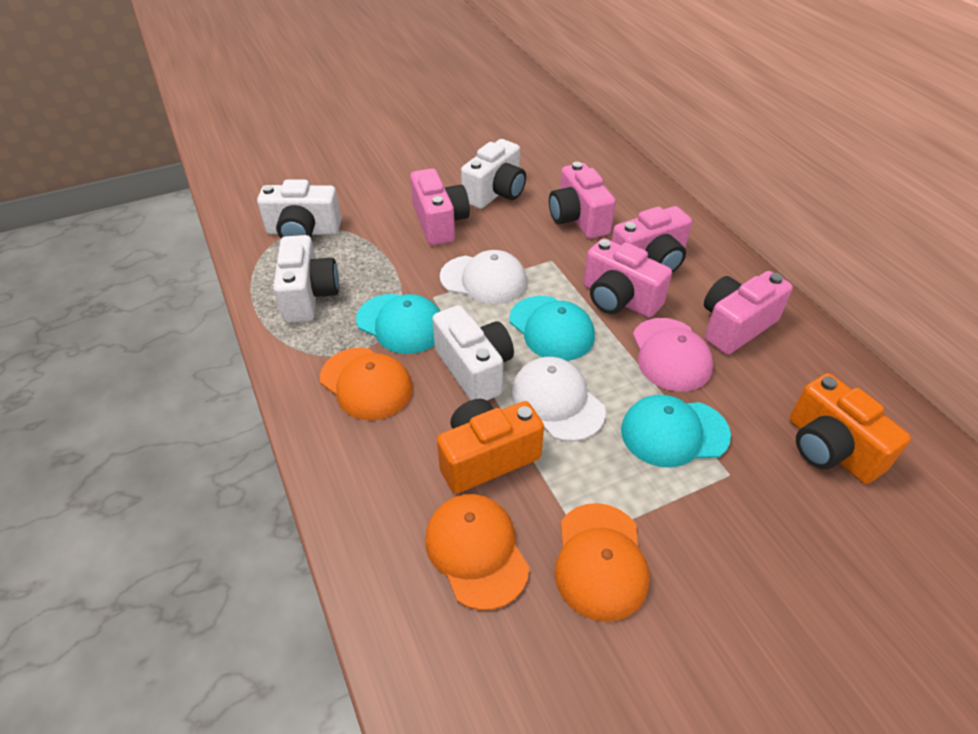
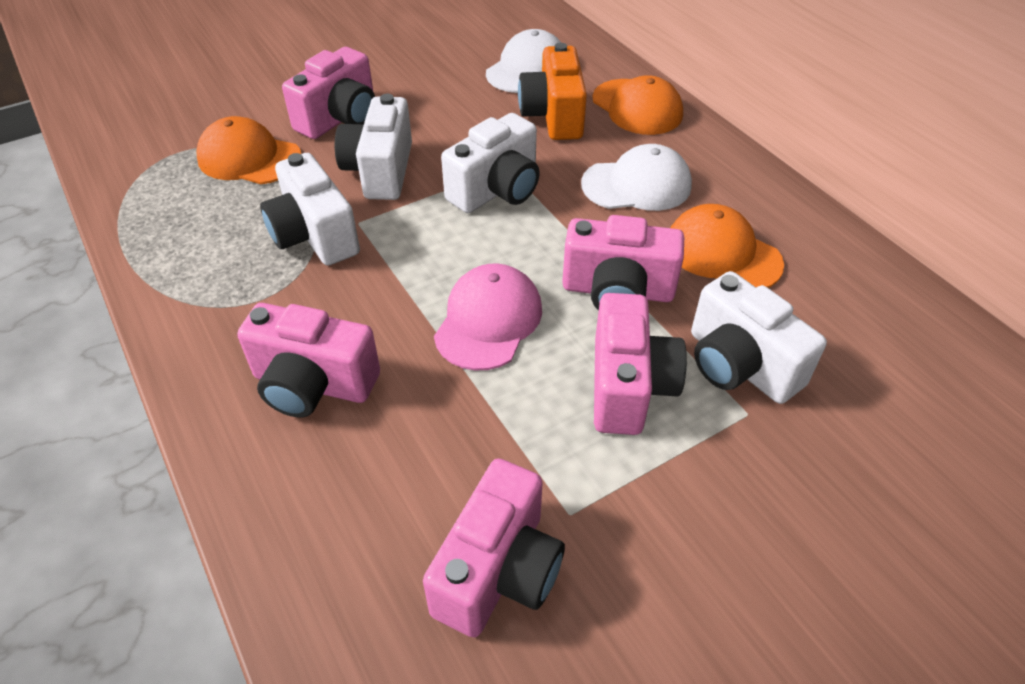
orange camera: [437,399,544,494] [789,373,911,484] = 2 -> [518,43,587,140] = 1
turquoise cap: [356,294,440,354] [510,296,595,361] [621,395,731,468] = 3 -> none = 0

